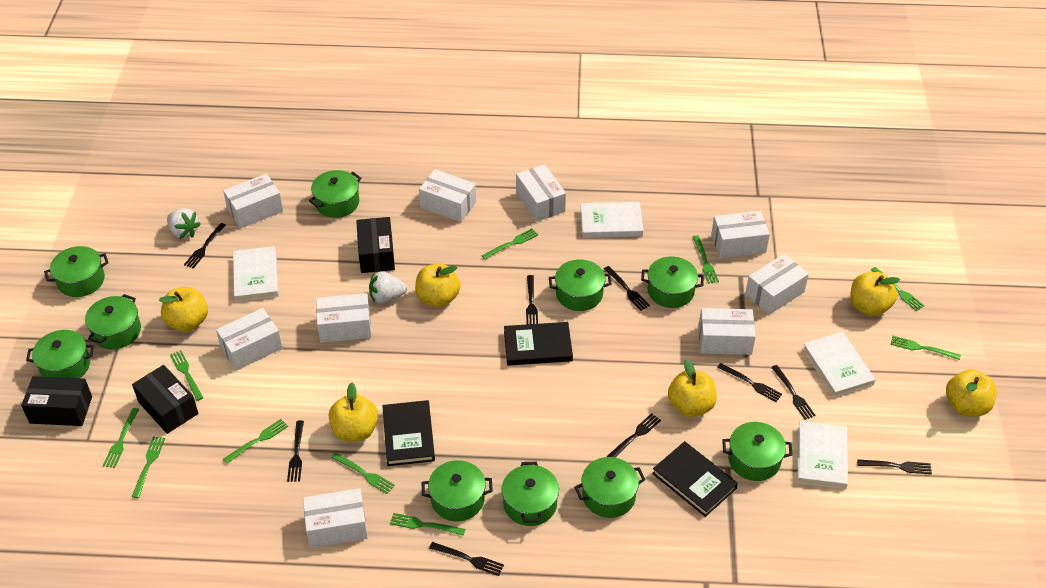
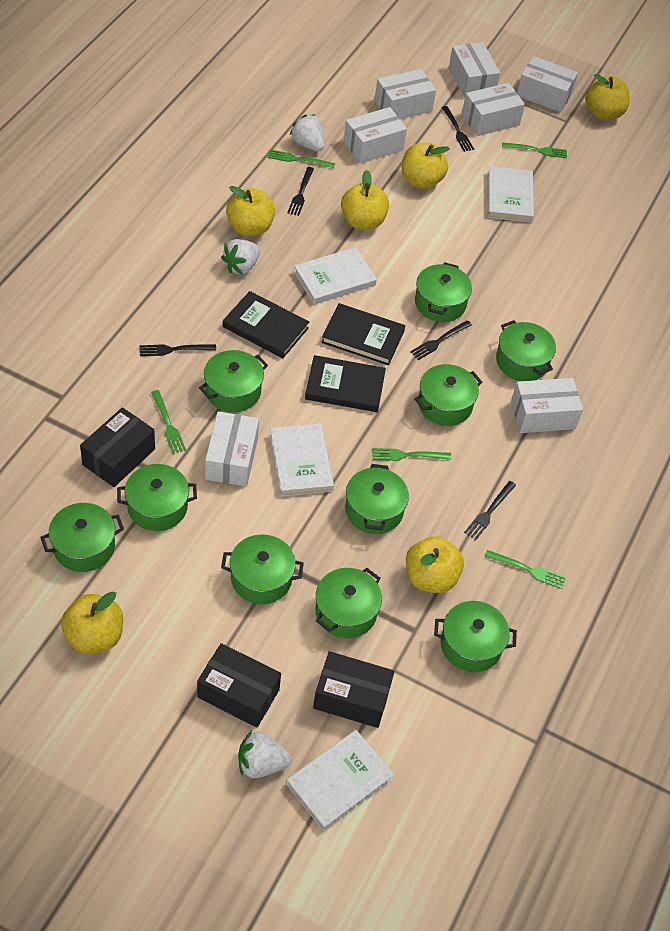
black fork: [184,223,226,269] [287,420,304,482] [429,542,504,576] [526,275,538,324] [604,266,650,311] [606,413,661,458] [717,363,782,402] [771,365,816,420] [857,459,932,474] = 9 -> [139,344,216,356] [287,167,314,216] [410,320,472,360] [441,106,474,152] [464,481,516,540] = 5
green fork: [103,408,139,468] [132,437,165,498] [170,350,203,401] [223,419,288,464] [331,452,395,494] [390,513,465,536] [482,228,538,260] [693,235,719,284] [871,267,924,311] [891,336,961,360] = 10 -> [151,390,186,454] [267,149,335,168] [372,448,451,461] [485,550,566,589] [502,142,567,158] = 5
white box: [216,308,282,370] [223,174,283,228] [303,488,368,548] [316,293,371,343] [419,169,476,222] [516,164,566,222] [698,308,756,355] [711,211,770,258] [745,254,809,315] = 9 -> [205,411,259,487] [344,107,407,163] [375,69,436,119] [449,42,500,98] [462,83,525,136] [511,378,583,433] [517,56,578,112] = 7
white strawberry: [167,208,201,239] [369,271,407,303] = 2 -> [221,239,261,275] [238,730,292,778] [290,114,324,151] = 3

